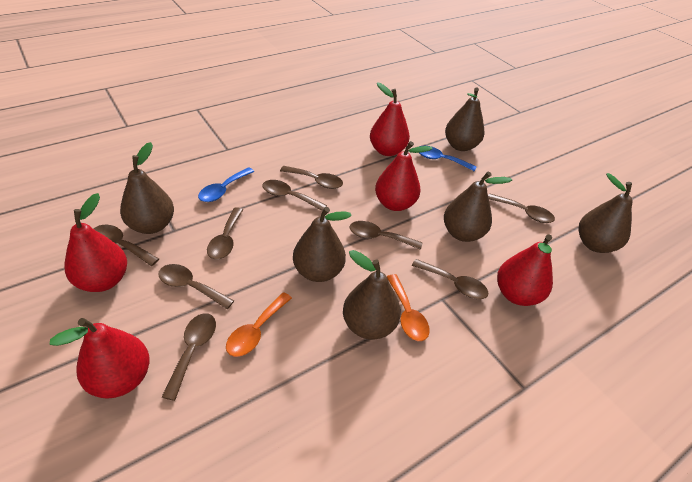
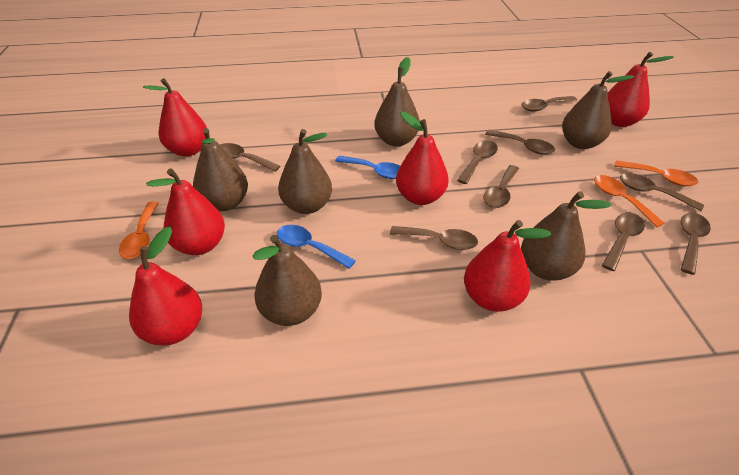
orange spoon: [226,292,292,357] [387,274,430,341] = 2 -> [119,201,159,259] [594,175,664,227] [614,160,698,186] = 3
red pear: [50,318,150,399] [65,193,127,292] [370,83,410,156] [375,141,433,211] [497,235,553,306] = 5 -> [129,227,202,346] [143,78,207,157] [146,168,225,255] [396,112,449,205] [464,220,551,312] [608,52,674,127] = 6

